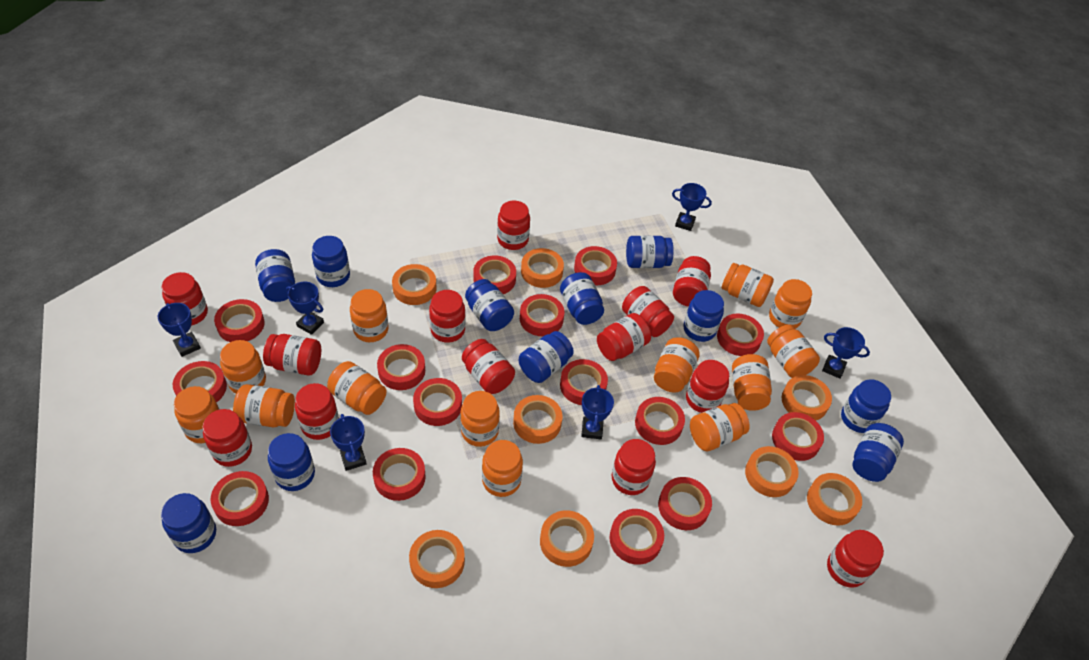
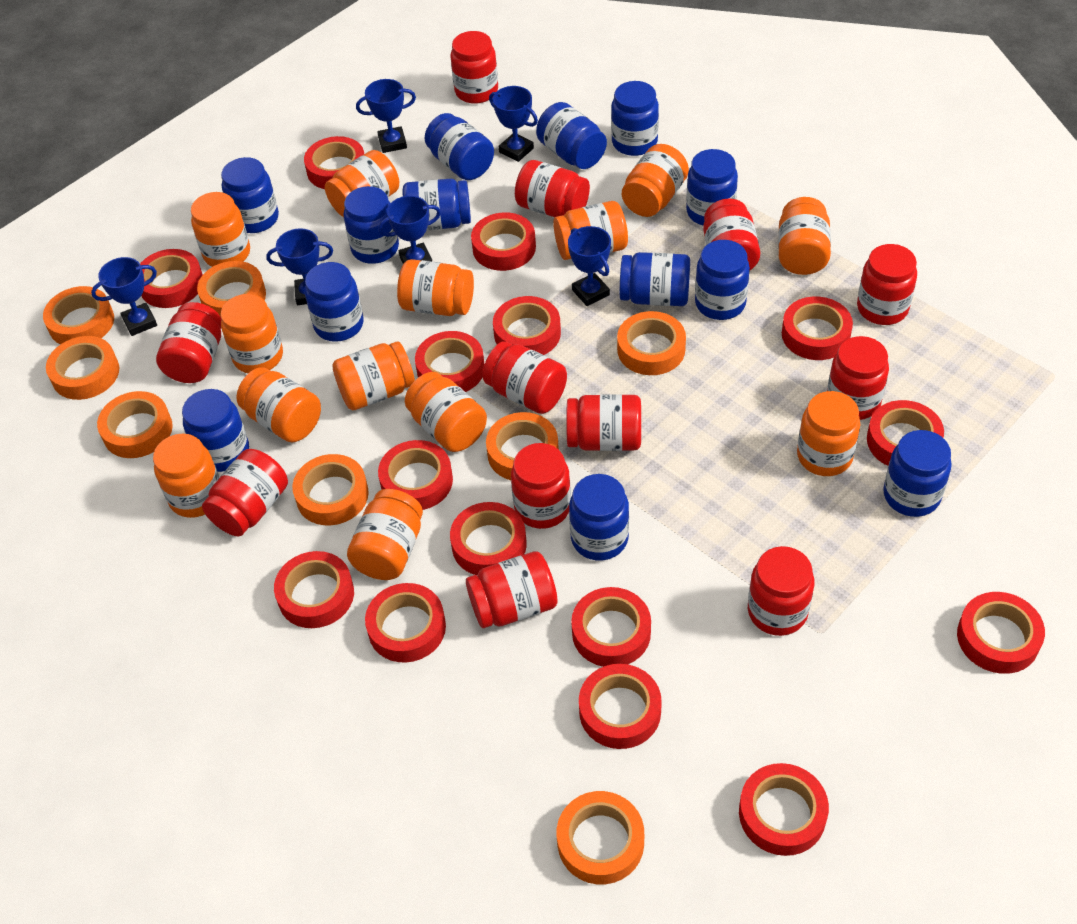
blue jar: [161,493,216,553] [255,249,295,302] [268,433,315,491] [312,236,350,287] [465,279,514,331] [519,331,574,383] [560,272,604,325] [626,235,674,268] [683,290,724,342] [841,379,891,433] [852,423,904,482] = 11 -> [182,389,249,472] [221,157,279,233] [305,262,364,342] [344,186,399,264] [403,179,471,231] [425,113,494,180] [536,102,607,169] [569,474,629,561] [611,81,659,156] [620,252,690,306] [686,149,738,226] [695,240,750,320] [883,430,952,517] = 13
red jar: [162,272,208,325] [202,409,252,467] [263,334,321,376] [295,383,339,440] [429,290,466,343] [462,339,515,394] [497,201,530,250] [597,313,651,361] [612,439,656,495] [622,286,674,337] [673,256,711,307] [686,360,729,413] [827,530,884,588] = 13 -> [156,302,221,383] [202,449,288,537] [450,31,498,104] [466,551,558,628] [483,341,567,414] [511,443,571,529] [515,160,590,217] [566,394,641,451] [703,198,760,270] [748,546,814,636] [827,336,889,420] [857,244,917,325] = 12

